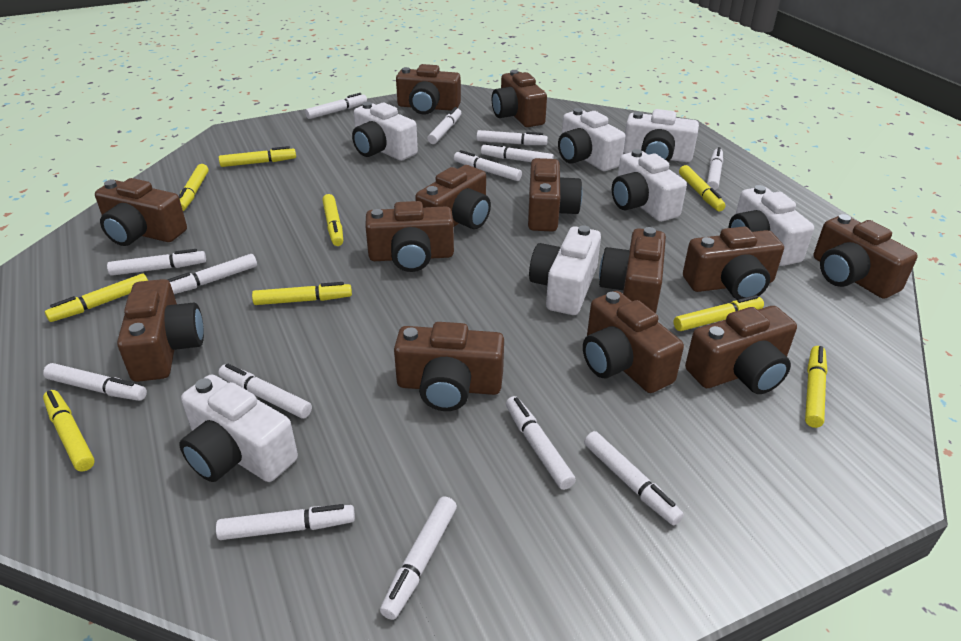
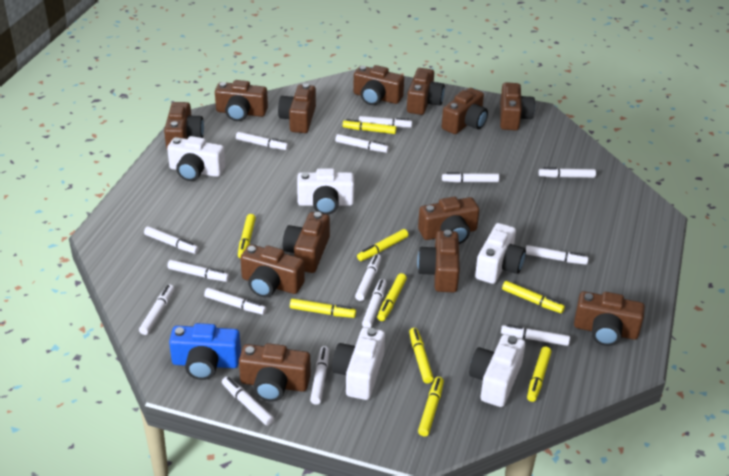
blue camera: none = 0 -> [169,323,241,380] = 1
white camera: [179,374,298,482] [352,102,418,161] [529,225,601,315] [558,108,626,171] [612,149,687,222] [623,109,699,162] [728,185,814,266] = 7 -> [167,136,225,181] [297,168,354,215] [332,327,385,400] [469,334,525,407] [475,223,526,284] = 5
white marker: [43,363,147,401] [107,249,206,276] [167,254,257,294] [216,504,355,540] [218,364,312,419] [305,93,367,119] [380,496,457,620] [428,107,461,144] [454,150,522,181] [476,130,548,145] [481,142,554,162] [506,396,576,490] [584,431,684,525] [707,147,723,190] = 14 -> [139,284,174,335] [144,226,199,254] [167,260,229,282] [204,288,267,315] [222,377,274,426] [236,132,289,150] [310,346,329,405] [335,134,389,153] [355,254,381,301] [359,116,412,128] [362,279,387,328] [442,172,500,183] [501,324,570,346] [526,245,589,265] [538,167,596,178] = 15

